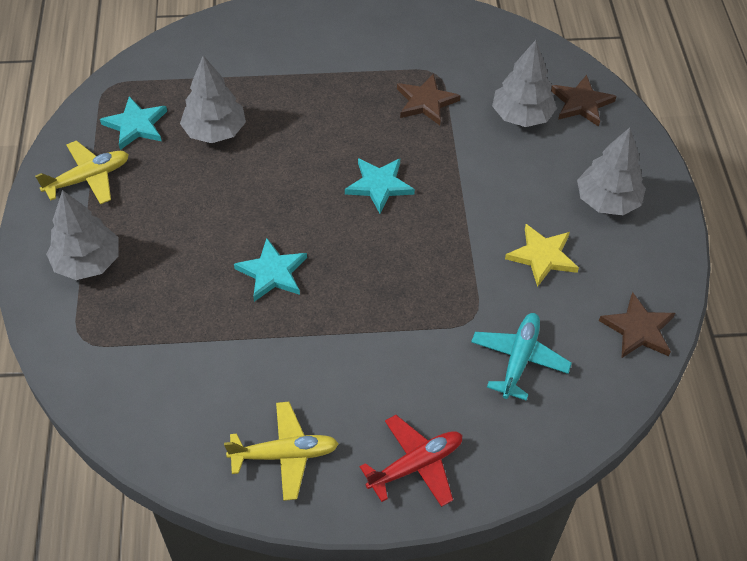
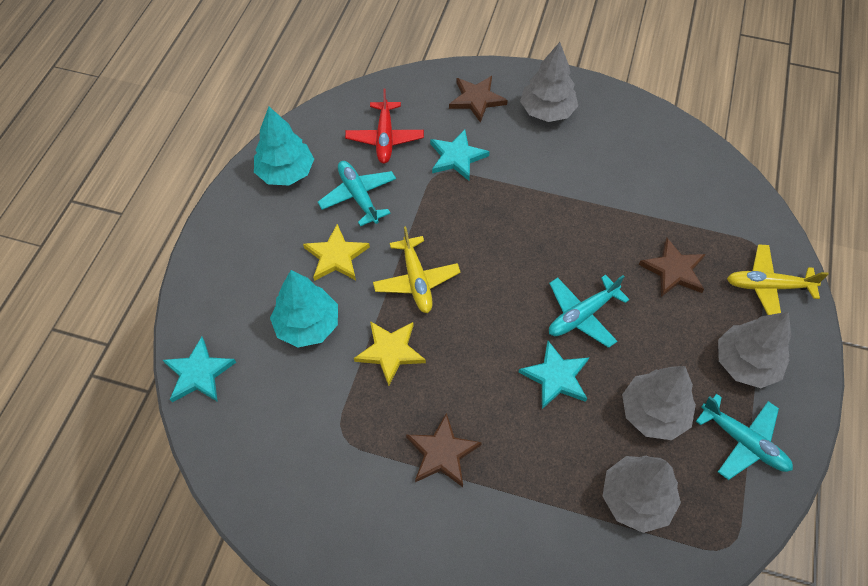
turquoise plane: [471,313,572,401] = 1 -> [318,161,396,226] [549,275,630,348] [696,394,793,480] = 3
turquoise tree: none = 0 -> [254,107,314,185] [270,270,338,347] = 2
yellow star: [505,224,579,287] = 1 -> [303,224,370,281] [354,321,426,386] = 2

